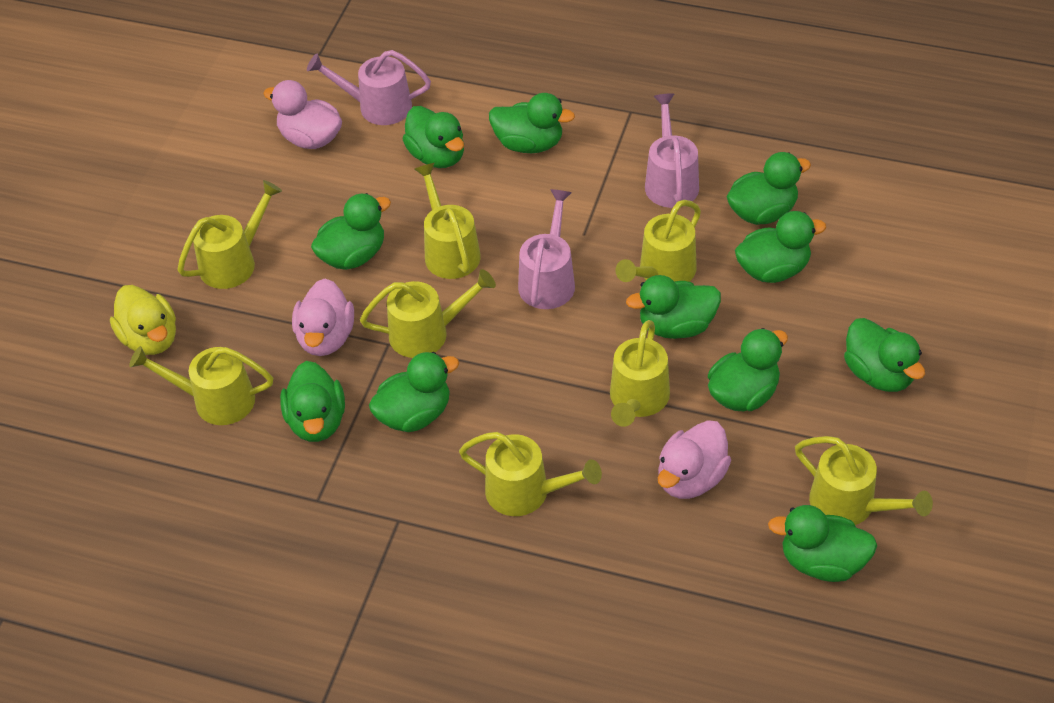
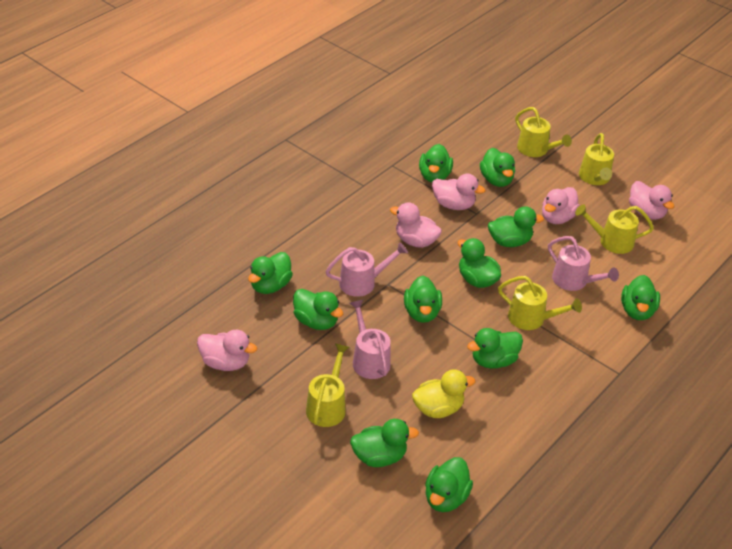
pink duck: [263,80,342,149] [292,278,354,356] [658,420,731,499] = 3 -> [197,330,257,371] [390,202,442,248] [432,174,485,210] [542,187,580,224] [629,181,674,220] = 5
yellow watering can: [129,346,273,425] [177,180,282,289] [360,269,496,358] [414,163,481,279] [459,432,602,516] [610,320,670,427] [616,200,701,282] [795,436,933,525] = 8 -> [306,344,349,427] [498,276,582,330] [515,107,572,157] [575,204,654,254] [579,133,614,185] = 5

